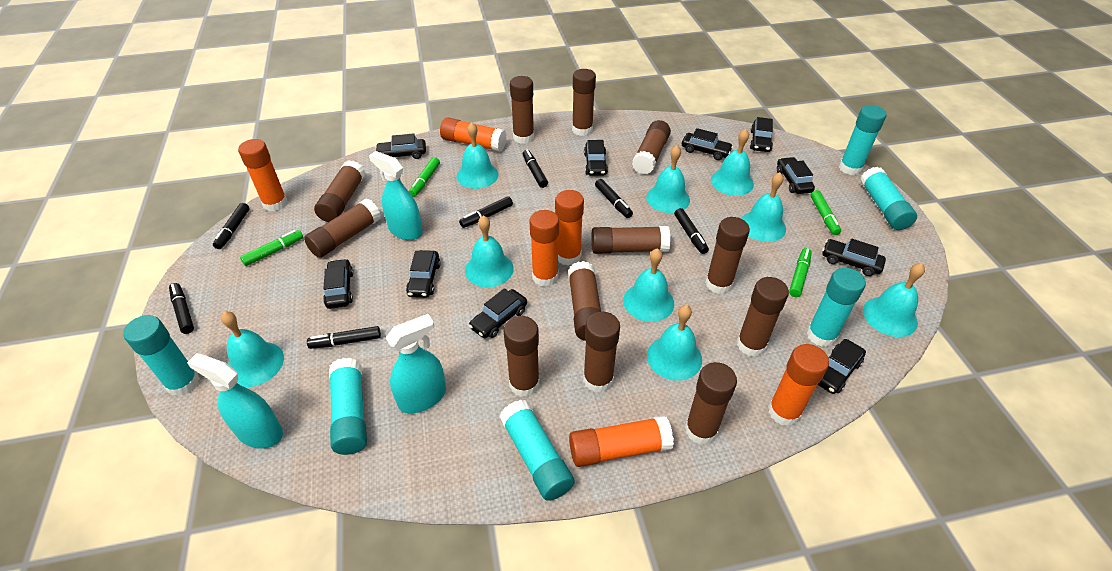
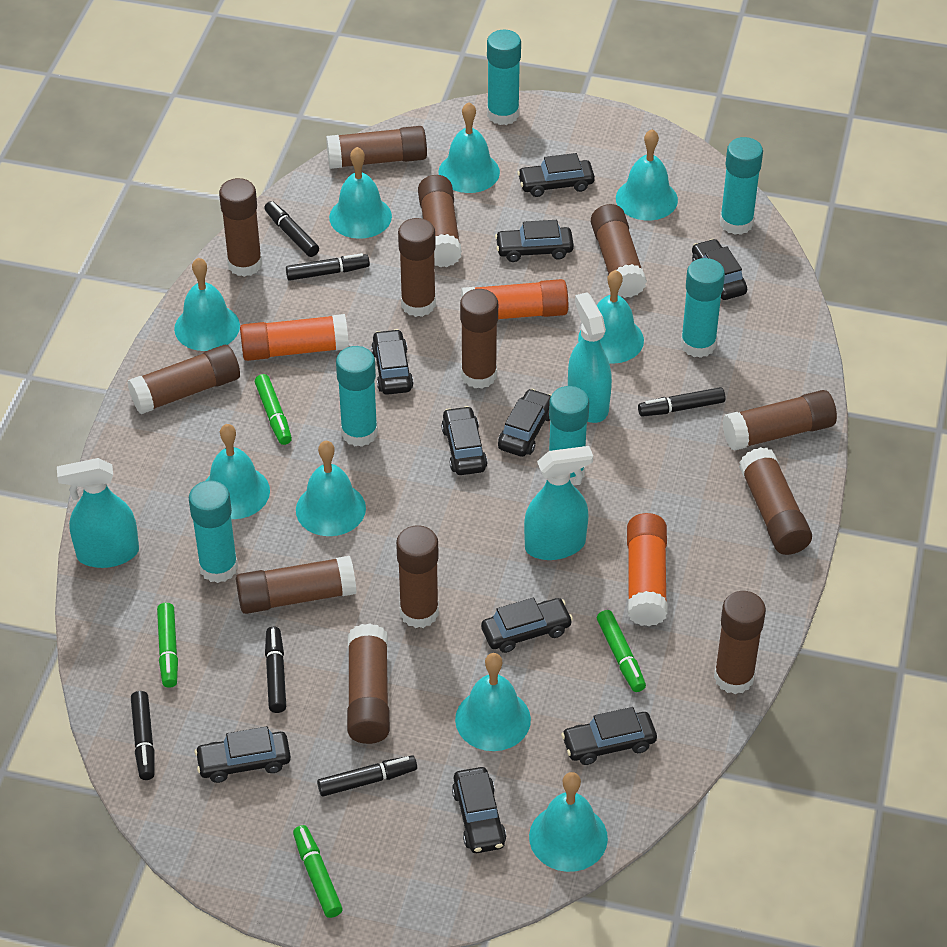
black marker: [169,283,194,334] [213,203,250,249] [307,326,381,349] [459,196,513,228] [523,149,548,188] [595,179,633,218] [674,208,709,254] = 7 -> [131,691,155,780] [264,201,319,257] [265,627,286,713] [286,253,370,281] [317,755,417,796] [638,387,726,417] = 6
brown glue stick: [304,199,381,258] [314,160,365,222] [504,316,540,397] [510,76,534,144] [568,261,601,341] [572,69,596,136] [583,311,620,393] [591,226,671,254] [632,120,671,174] [685,362,737,445] [705,217,750,294] [737,277,789,357] = 12 -> [128,345,240,414] [219,178,262,277] [236,556,356,614] [326,126,427,169] [347,623,390,744] [396,525,439,628] [398,218,436,317] [418,175,462,267] [460,289,498,389] [591,204,647,298] [714,591,766,694] [722,390,837,451] [739,447,812,555] = 13
orange glue stick: [238,139,288,212] [440,117,507,152] [529,210,559,287] [555,190,584,266] [569,416,674,467] [768,344,829,426] = 6 -> [240,314,349,361] [461,279,568,319] [627,513,668,626] = 3

